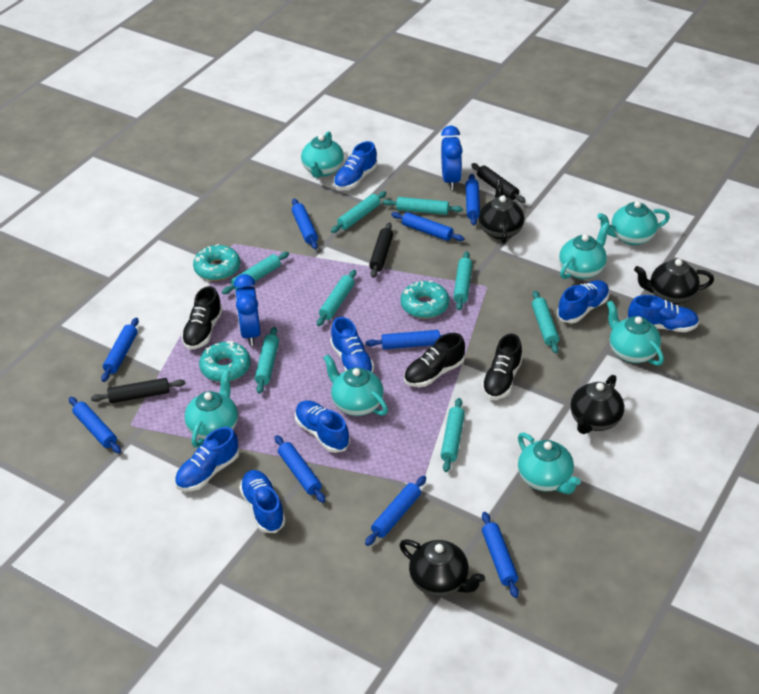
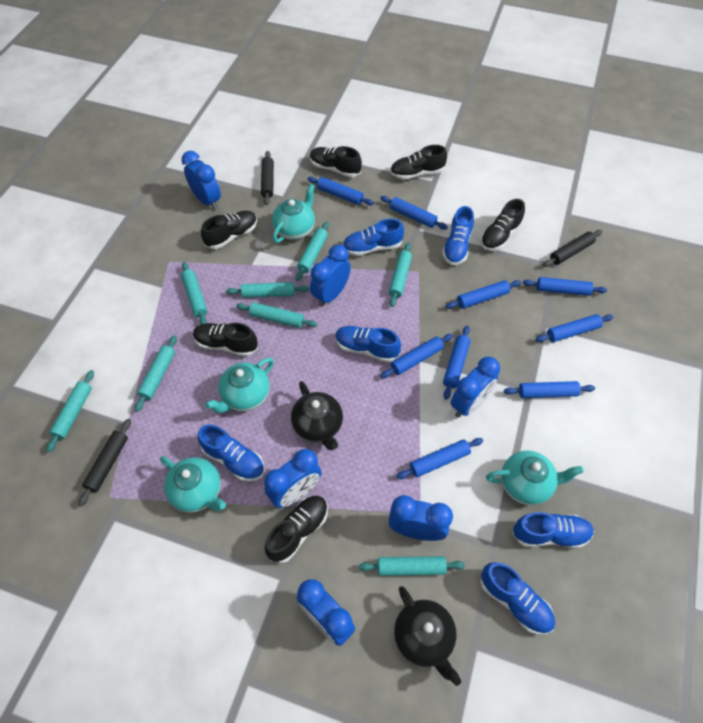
black shoe: [181,286,223,349] [404,333,465,387] [482,334,523,400] = 3 -> [193,323,258,357] [201,211,257,249] [265,496,328,564] [310,146,362,178] [390,145,447,180] [481,199,525,251] = 6
black teapot: [399,539,485,597] [479,180,524,243] [570,375,624,434] [634,259,714,304] = 4 -> [291,381,343,450] [394,586,461,686] = 2
blue clock: [234,274,261,346] [441,126,462,190] = 2 -> [182,151,221,210] [264,449,322,508] [297,579,355,646] [310,245,351,307] [388,495,453,541] [451,357,500,418] = 6
blue shoe: [175,427,240,491] [239,470,286,533] [295,400,350,453] [330,317,374,373] [334,141,378,190] [557,280,609,323] [627,295,699,332] = 7 -> [198,425,264,482] [335,326,401,362] [343,219,404,256] [442,206,474,265] [480,562,555,635] [512,512,594,548] = 6
turquoise donut: [193,244,240,281] [199,340,251,382] [401,281,449,319] = 3 -> none = 0
turquoise teapot: [184,370,238,447] [301,131,344,178] [323,354,388,416] [518,433,581,494] [559,222,610,279] [597,201,670,245] [607,300,664,366] = 7 -> [160,456,226,513] [205,358,274,413] [272,184,315,243] [486,451,584,505] = 4

